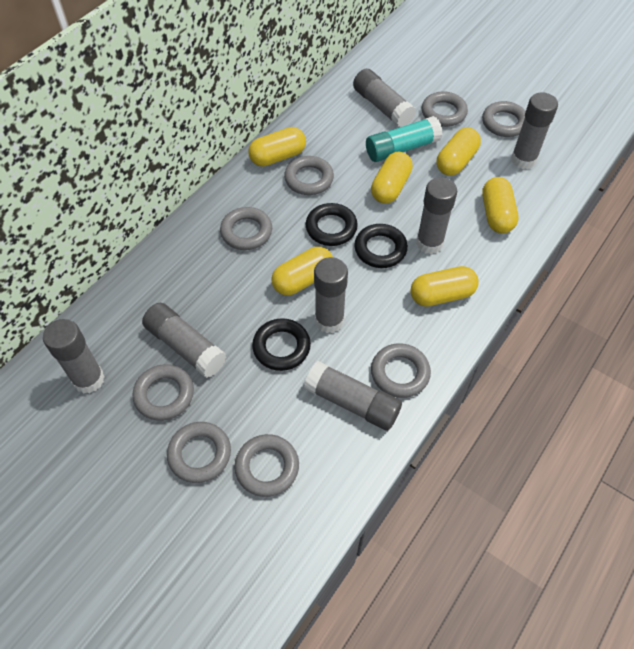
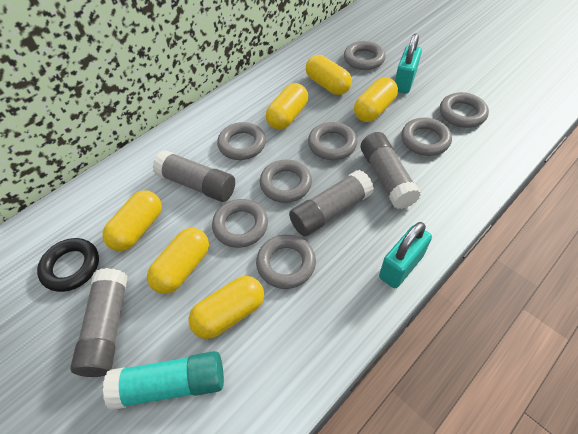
black ring: [252,318,311,371] [306,203,358,246] [354,224,408,268] = 3 -> [37,238,99,292] = 1
grey glue stick: [43,319,105,394] [142,303,226,378] [304,361,402,431] [314,257,348,333] [353,69,416,128] [416,177,457,254] [511,93,558,169] = 7 -> [70,268,128,377] [153,150,235,202] [289,170,374,236] [361,132,421,209] = 4
turquoise padlock: none = 0 -> [379,222,432,288] [395,33,422,94] = 2

